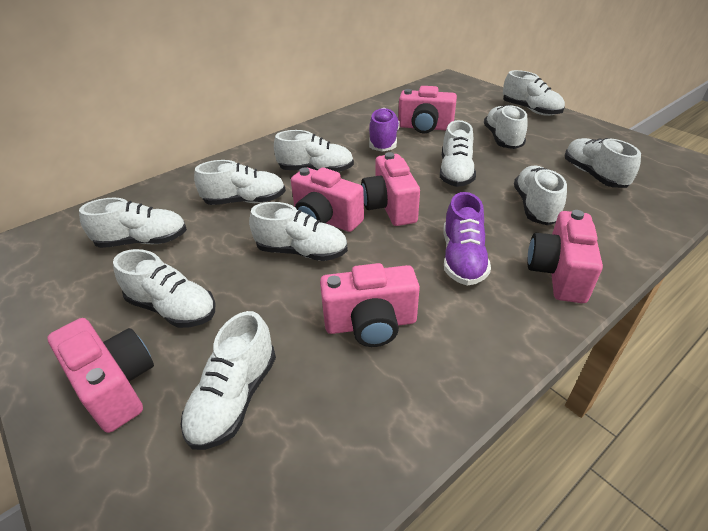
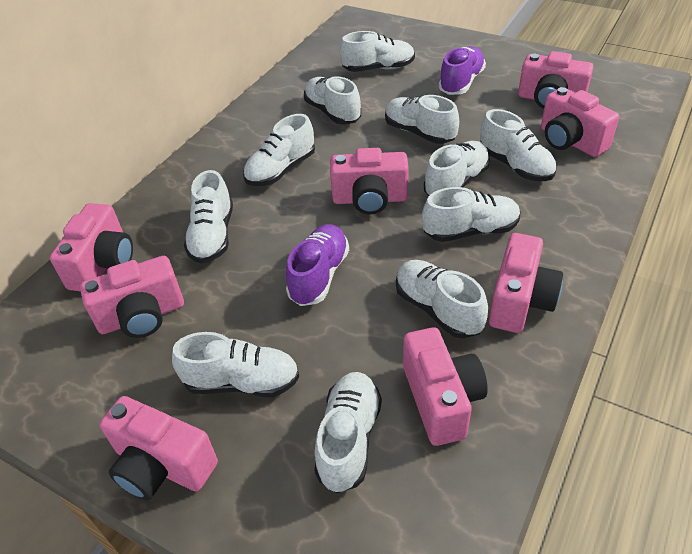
pink camera: [47,318,154,433] [291,168,364,232] [320,263,420,347] [361,152,420,226] [398,86,457,133] [527,210,603,303] = 6 -> [50,203,133,291] [80,256,184,338] [99,396,218,500] [330,148,409,215] [403,327,488,446] [489,233,563,333] [518,51,593,108] [541,87,619,157] = 8

